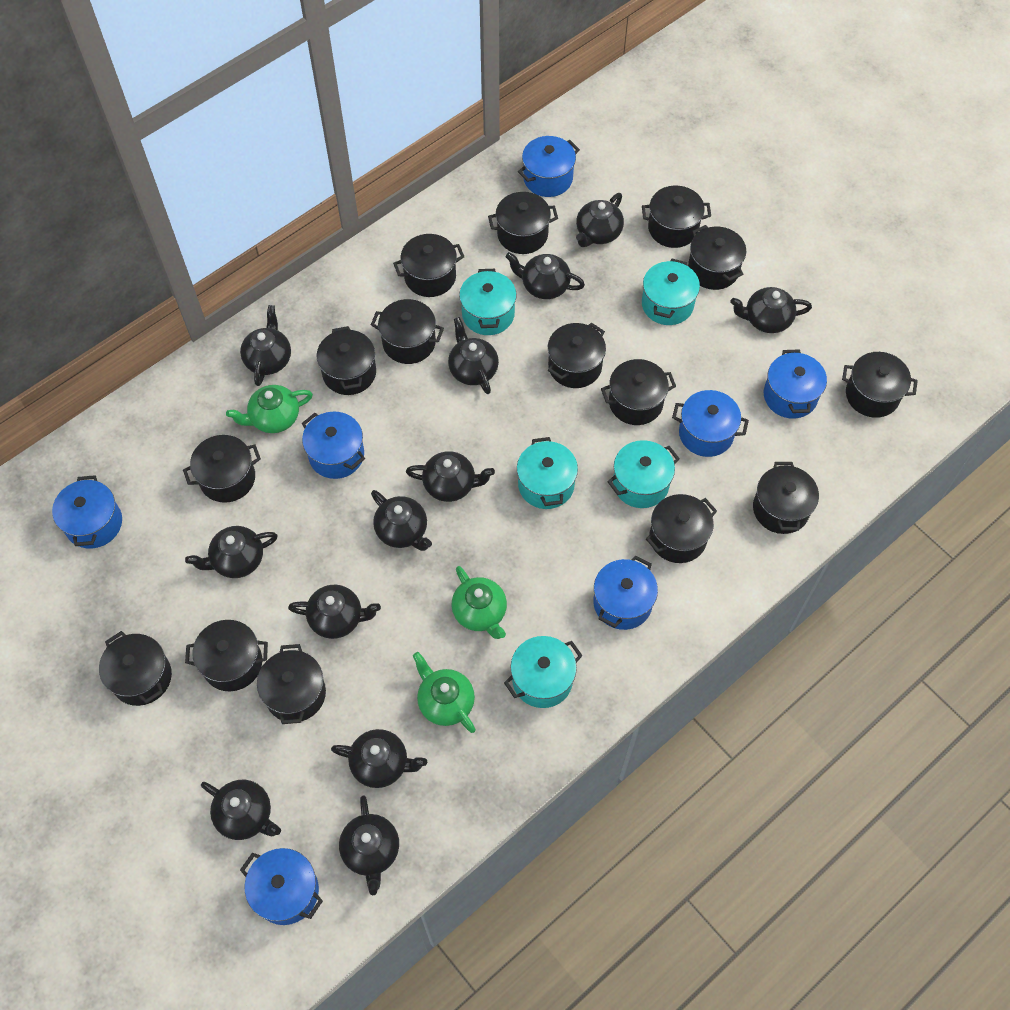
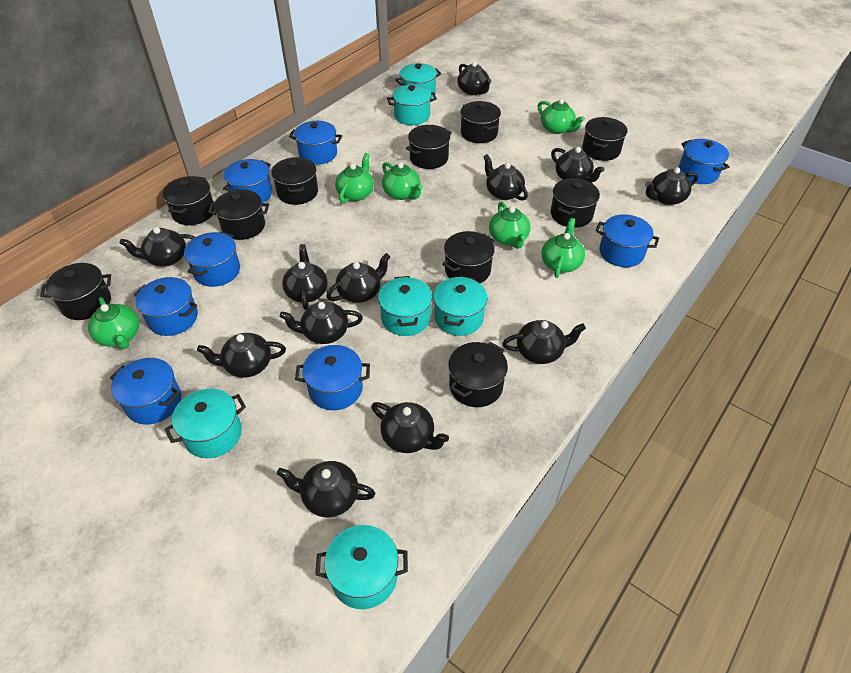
black pot: [99,631,172,706] [183,435,261,503] [185,620,268,691] [257,644,326,724] [317,326,376,395] [371,299,444,364] [393,234,465,297] [488,192,558,254] [548,322,606,388] [601,359,676,425] [642,185,711,248] [646,494,717,563] [688,225,746,290] [753,462,819,534] [842,352,918,418] = 15 -> [40,263,111,320] [163,176,214,225] [208,189,269,240] [271,157,318,205] [406,125,452,169] [442,231,495,283] [448,342,508,407] [460,101,501,143] [551,178,600,228] [582,117,627,161] = 10
blue pot: [52,475,122,548] [240,848,323,925] [302,412,365,479] [518,136,580,197] [594,555,658,630] [672,390,749,457] [764,349,827,419] = 7 -> [110,358,181,424] [134,277,198,336] [184,232,240,287] [223,159,272,203] [289,121,342,165] [295,345,370,410] [595,214,659,267] [679,139,730,184] = 8
green teapot: [226,385,313,433] [413,652,476,733] [452,566,507,639] = 3 -> [88,297,139,349] [335,153,374,204] [382,162,423,200] [489,202,530,249] [538,99,585,134] [541,218,585,278] = 6
turquoise pot: [459,269,517,335] [504,636,583,708] [517,437,578,509] [608,440,680,508] [642,259,700,325] = 5 -> [165,388,246,458] [315,525,408,609] [378,276,432,336] [387,84,437,125] [395,63,441,99] [433,276,487,336] = 6

